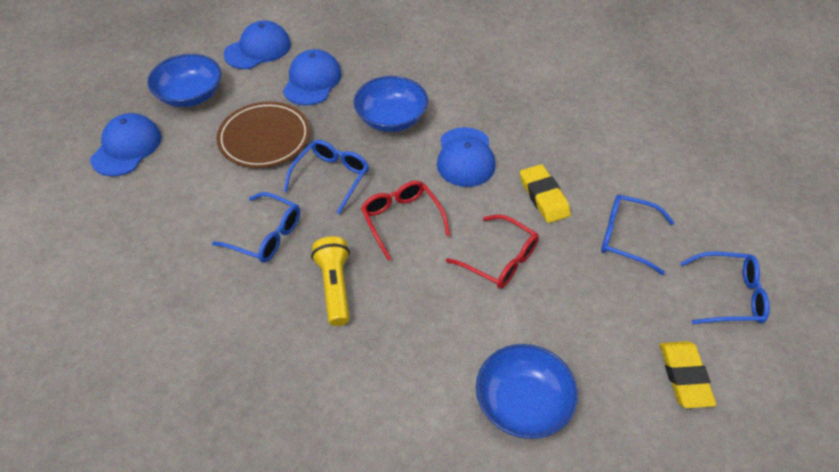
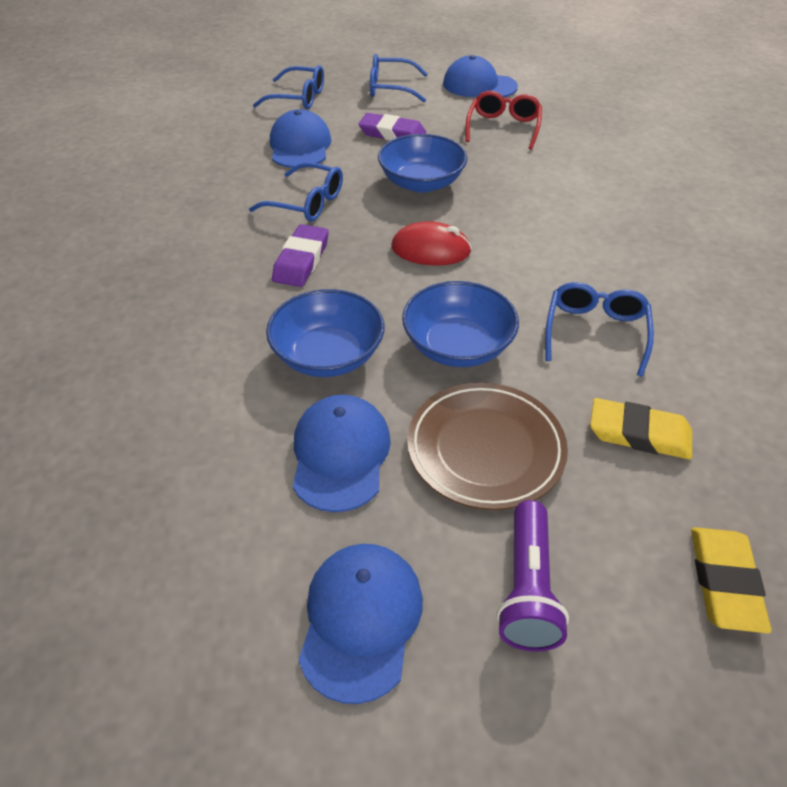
purple eraser: none = 0 -> [272,224,329,287] [358,113,426,141] = 2
purple flashlight: none = 0 -> [497,500,569,652] = 1
red glasses: [361,181,450,261] [446,215,539,289] = 2 -> [466,91,542,150] = 1
red mouse: none = 0 -> [391,221,472,266] = 1
yellow flashlight: [311,236,350,326] = 1 -> none = 0

